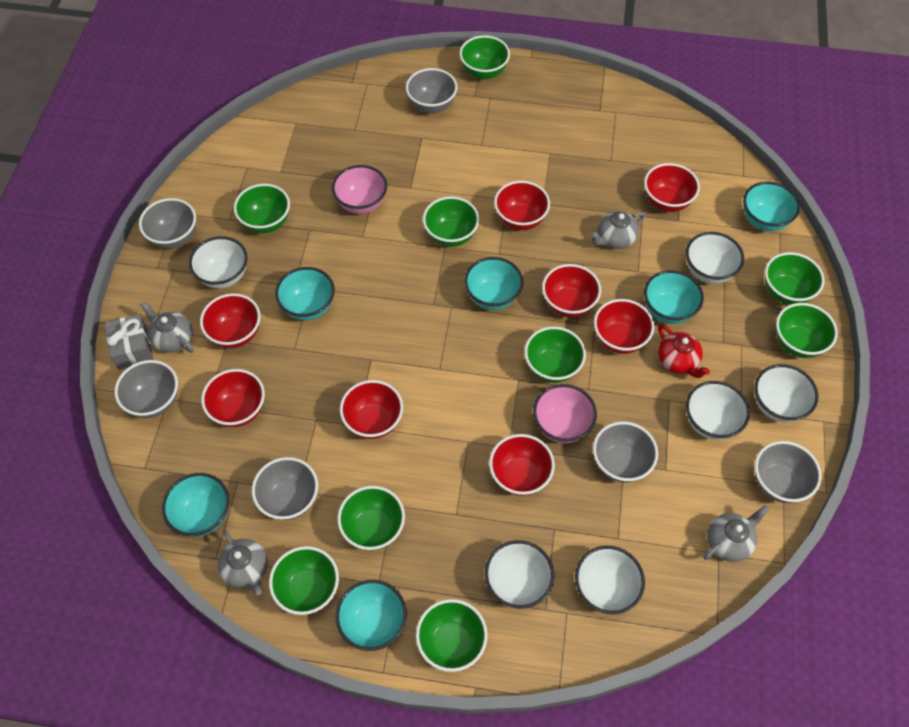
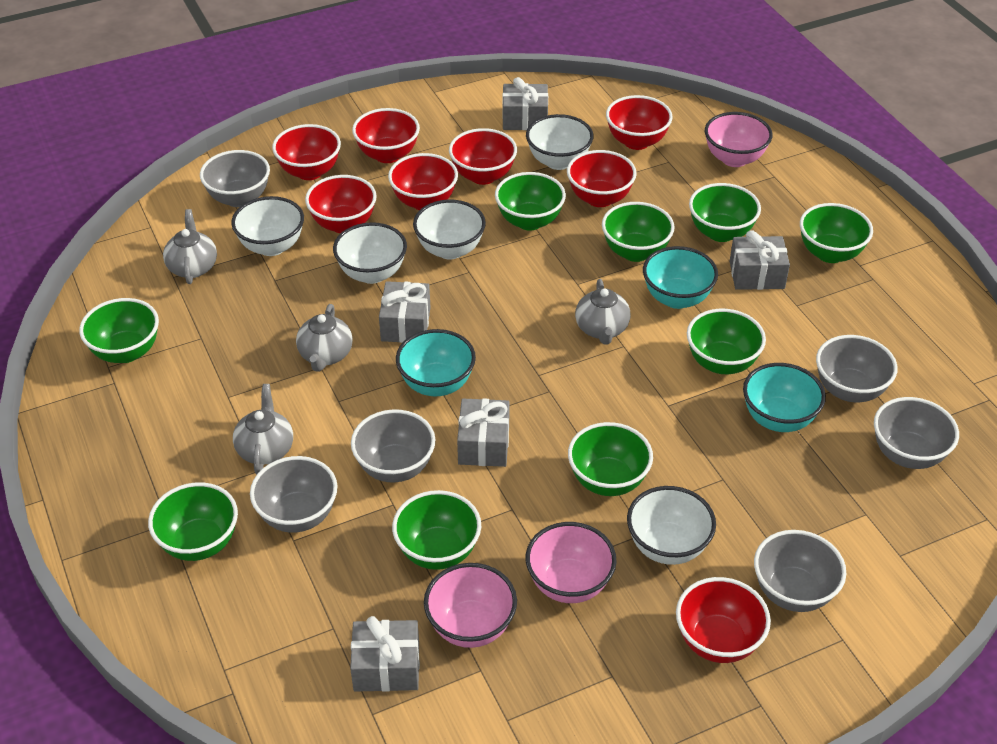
grey gift: [105,314,153,370] = 1 -> [350,616,420,692] [379,281,430,343] [457,398,510,467] [502,77,548,130] [730,230,790,290] = 5
pink bowl: [332,165,387,214] [533,384,597,443] = 2 -> [424,563,517,648] [526,522,617,603] [705,112,772,167] = 3
red teapot: [658,324,710,378] = 1 -> none = 0
turquoise bowl: [162,473,230,537] [275,267,335,320] [336,580,407,651] [464,257,523,310] [644,270,704,324] [743,182,800,231] = 6 -> [396,329,476,397] [643,246,718,309] [743,363,826,432] = 3
white bowl: [189,236,248,289] [485,540,554,609] [575,546,645,614] [686,232,744,284] [686,381,750,440] [755,364,819,422] = 6 -> [231,196,304,256] [333,222,407,284] [413,199,486,260] [526,114,593,170] [627,486,716,565] = 5

